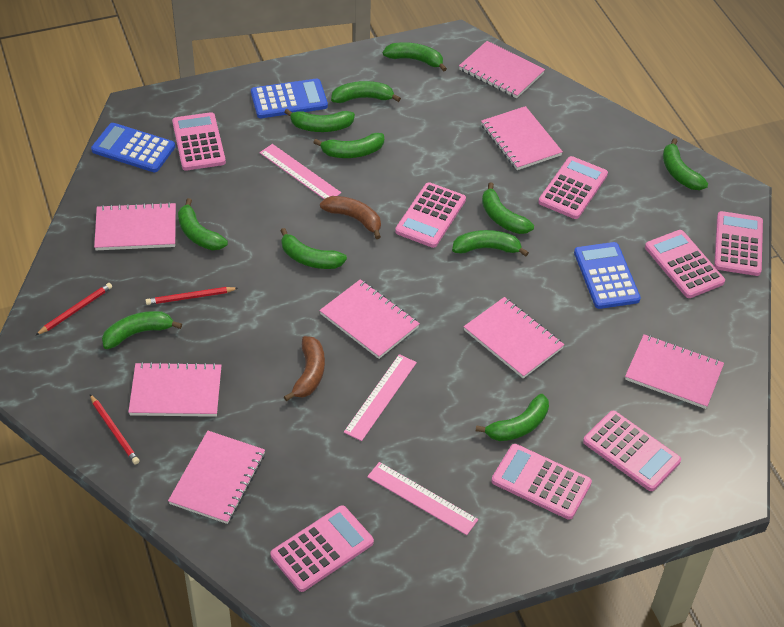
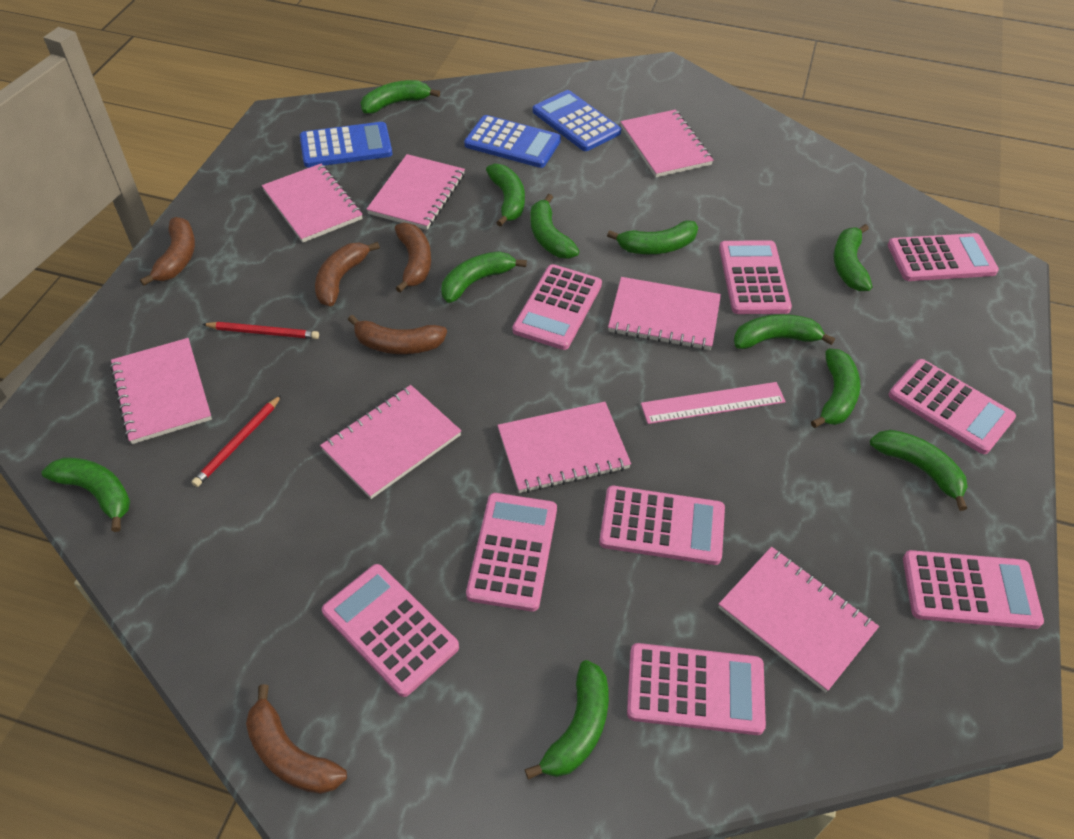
brown banana: [284,336,325,402] [320,196,381,239] = 2 -> [140,217,195,286] [246,684,347,794] [315,242,380,306] [348,315,447,354] [395,223,431,293] = 5
pink calculator: [172,112,226,171] [270,505,374,592] [395,182,466,248] [491,444,592,520] [538,156,608,219] [583,411,681,491] [645,230,725,298] [714,211,763,276] = 8 -> [322,564,459,697] [466,493,557,611] [513,264,602,350] [599,486,725,565] [627,643,766,735] [719,240,792,314] [888,233,999,281] [889,359,1016,454] [903,550,1044,629] = 9
pink ruler: [260,144,341,199] [344,354,417,441] [367,462,478,535] = 3 -> [641,382,786,424] = 1
red pencil: [35,283,112,336] [90,394,140,464] [145,287,238,305] = 3 -> [191,395,282,487] [202,322,319,339] = 2

